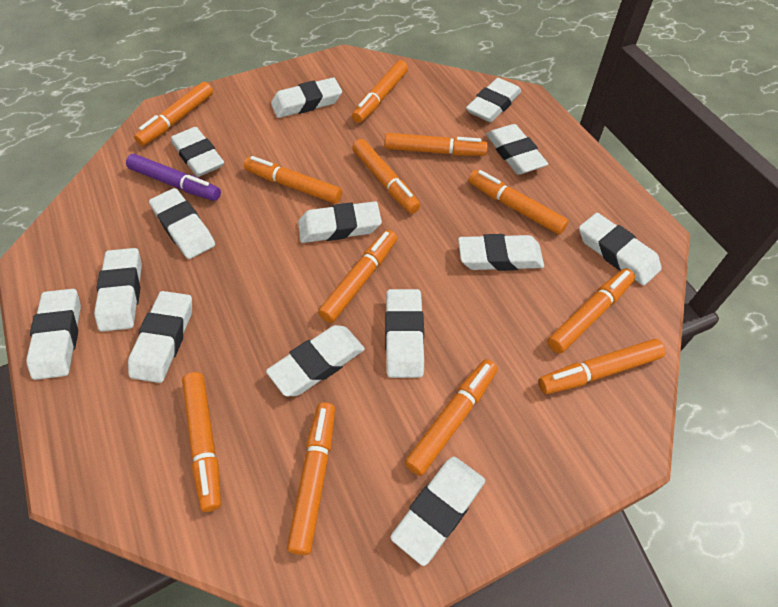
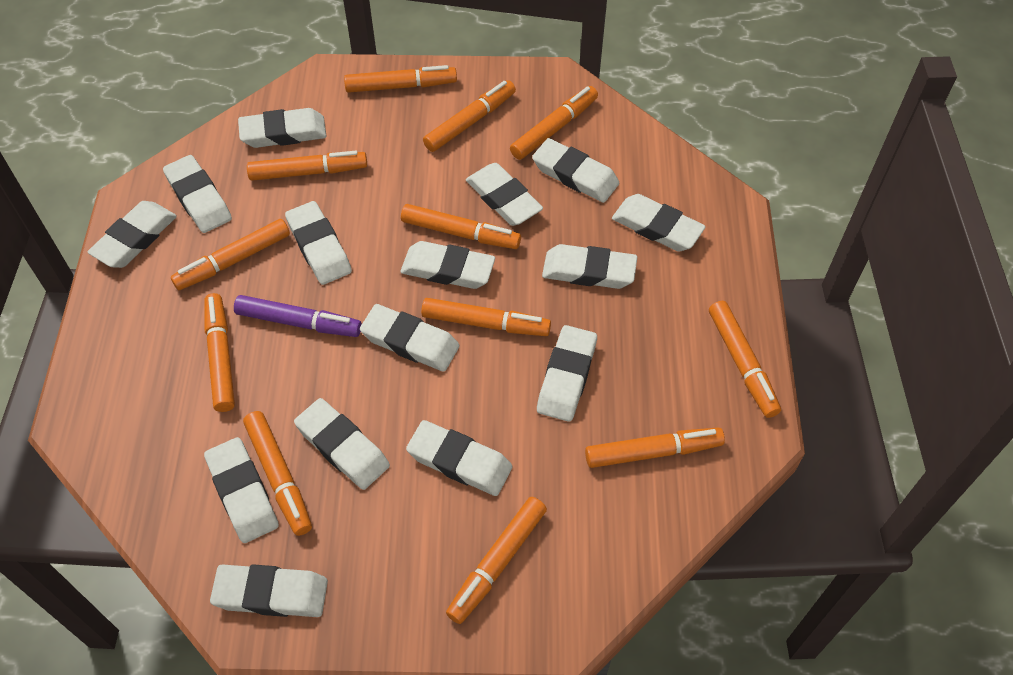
white eraser: [26,289,81,380] [94,248,142,332] [128,291,192,383] [149,188,215,259] [171,127,224,177] [266,325,365,396] [271,78,342,118] [298,201,382,243] [385,289,424,378] [390,457,485,566] [458,234,544,271] [466,78,521,122] [486,124,548,175] [579,213,662,285] = 14 -> [87,201,177,268] [163,155,232,233] [204,437,279,543] [210,564,328,617] [238,108,326,148] [285,201,352,285] [294,398,390,490] [360,304,460,372] [401,241,495,289] [406,420,512,496] [466,163,543,226] [532,138,619,203] [537,325,597,422] [542,244,637,289] [612,194,706,252] = 15

